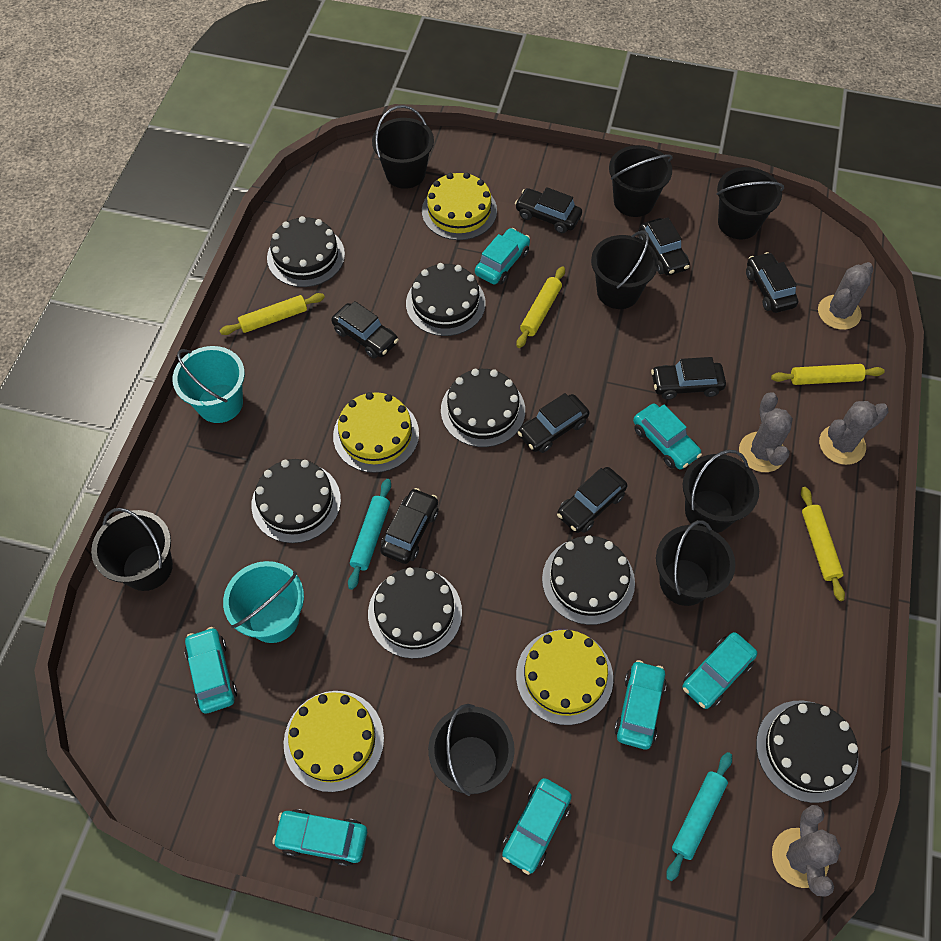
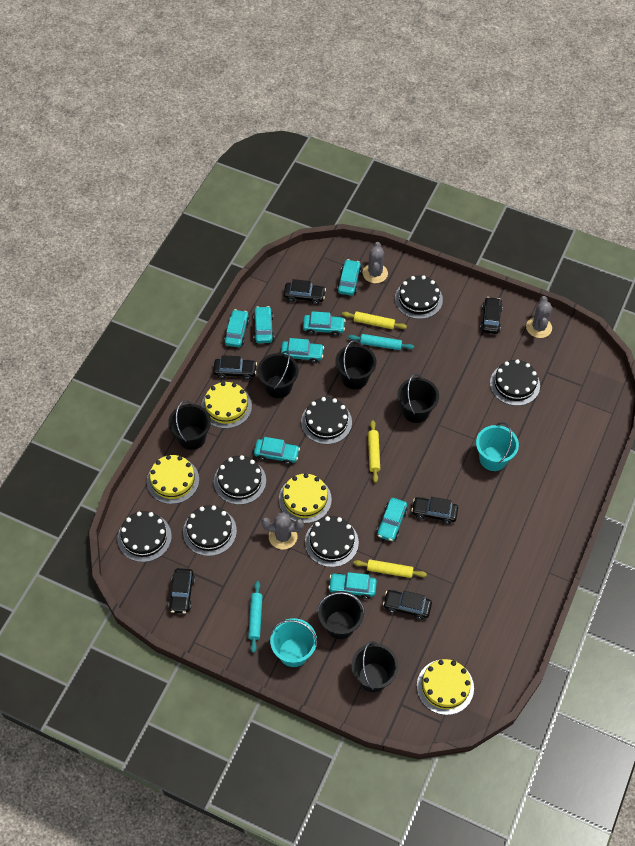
black bucket: [91,508,173,591] [372,105,434,189] [428,704,515,796] [591,230,658,309] [609,145,673,217] [656,520,735,606] [683,450,759,533] [717,167,784,239] = 8 -> [168,401,211,450] [257,351,299,398] [317,591,365,639] [335,340,376,389] [352,641,399,692] [397,374,439,423] = 6
black car: [332,301,398,359] [380,488,438,564] [515,187,582,233] [517,393,589,453] [557,467,627,533] [639,218,690,276] [651,357,726,400] [746,252,798,313] = 8 -> [168,568,195,614] [213,355,257,380] [284,279,326,305] [383,590,432,620] [411,497,458,524] [480,297,503,334] = 6
grey cactus: [739,392,793,472] [772,805,841,897] [818,262,873,330] [819,401,888,465] = 4 -> [261,512,304,549] [363,242,388,283] [526,296,552,338] = 3
turquoise car: [184,627,237,713] [272,809,367,866] [475,228,530,285] [502,778,572,875] [614,660,667,749] [633,404,702,469] [682,632,757,709] = 7 -> [224,309,250,347] [253,306,274,343] [254,437,300,465] [281,338,324,364] [303,311,346,336] [328,572,377,599] [337,259,362,296] [377,498,408,541] = 8
yellow rolling pin: [220,293,325,335] [516,266,565,348] [771,364,885,385] [801,487,845,601] = 4 -> [342,311,407,329] [353,559,427,578] [368,420,380,483] = 3

